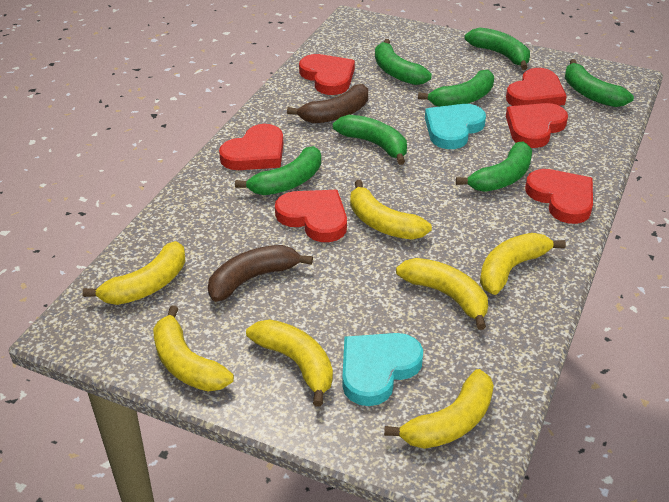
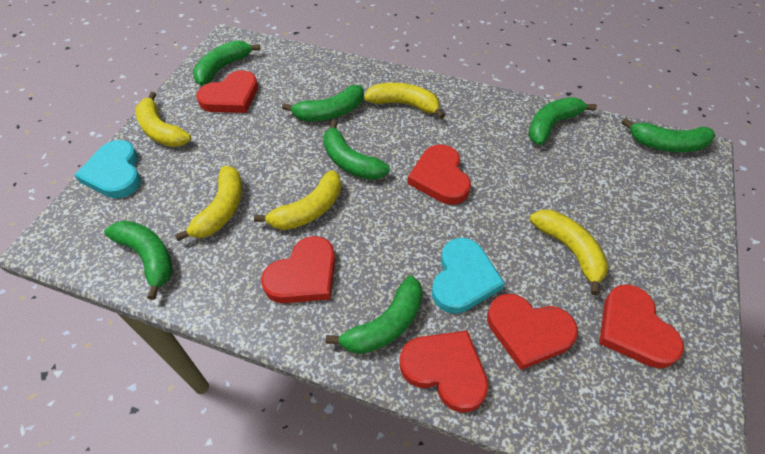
brown banana: [208,245,313,302] [287,84,368,123] = 2 -> none = 0
yellow banana: [83,241,186,305] [153,305,234,391] [246,319,333,407] [350,180,432,240] [384,369,494,449] [396,258,488,330] [480,233,566,295] = 7 -> [135,92,191,147] [175,166,242,241] [254,170,341,230] [364,83,445,119] [530,210,608,295] = 5

